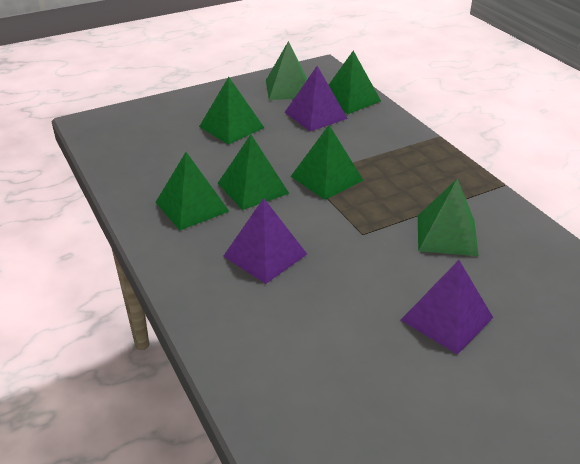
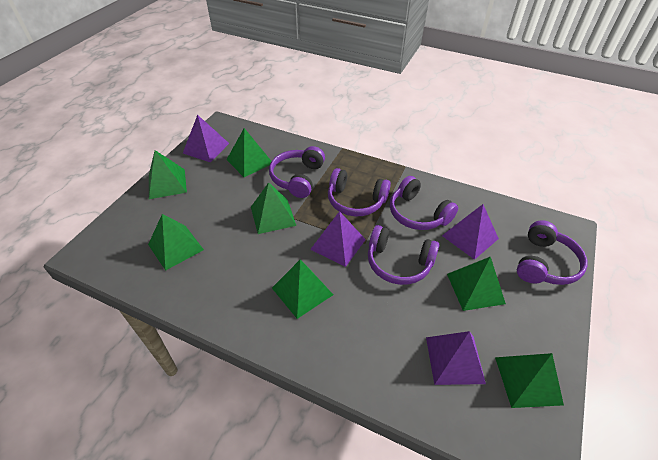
purple headphones: none = 0 -> [269,146,325,198] [328,168,391,216] [368,225,439,285] [390,176,458,230] [517,220,588,285] = 5
purple pyramid: [223,198,307,284] [285,66,348,132] [401,260,493,355] = 3 -> [183,115,229,162] [310,211,366,267] [426,331,486,385] [442,204,499,260] = 4

